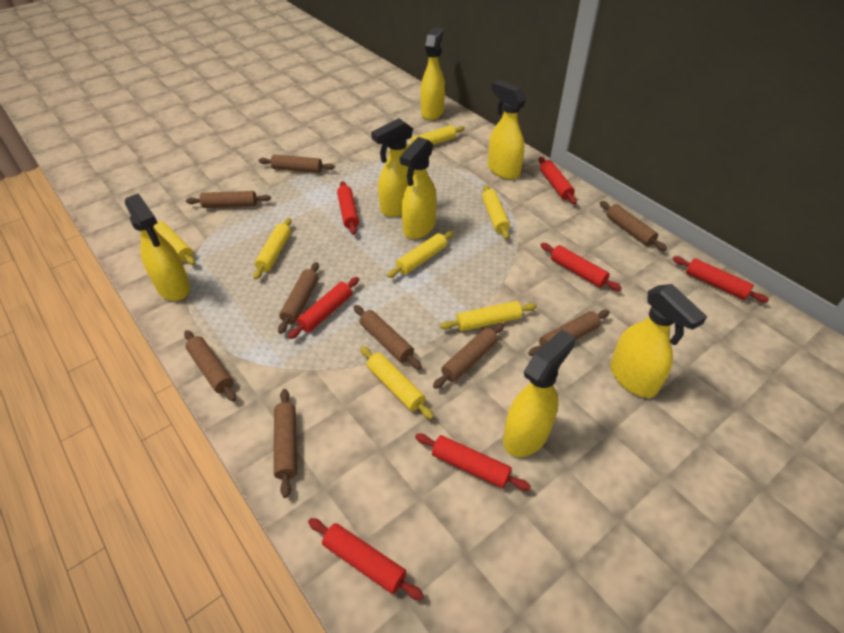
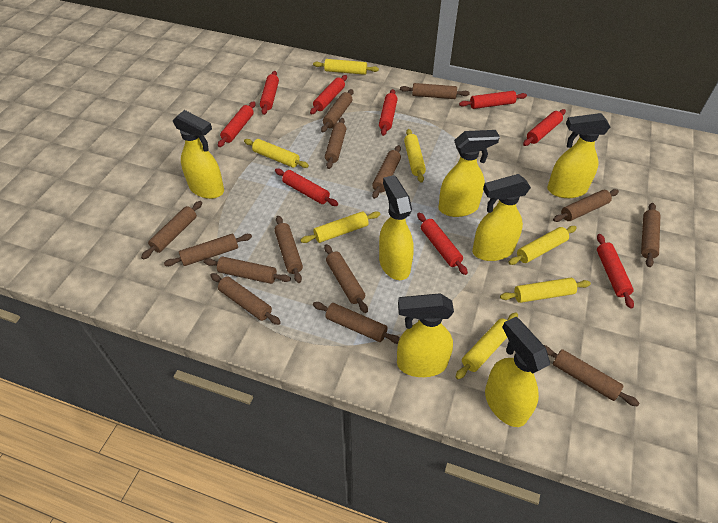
brown rolling pin: [184,330,236,402] [186,191,271,208] [259,155,335,173] [274,389,297,498] [278,262,319,334] [354,305,422,369] [433,323,504,389] [528,310,610,356] [600,201,667,251] = 9 -> [141,201,202,260] [164,234,252,266] [204,257,291,284] [210,273,281,325] [274,216,303,283] [313,302,400,344] [321,89,354,132] [324,244,368,313] [325,118,346,169] [372,145,401,199] [400,83,470,99] [544,345,639,407] [553,189,619,222] [641,203,660,267] = 14
red rolling pin: [288,277,359,339] [308,518,424,600] [337,181,359,235] [415,433,531,491] [539,157,577,204] [540,243,622,291] [673,256,769,303] = 7 -> [218,101,256,147] [260,71,279,115] [275,168,338,206] [310,75,347,114] [379,89,398,136] [417,213,468,275] [459,91,527,109] [523,109,566,146] [597,234,634,308] = 9

